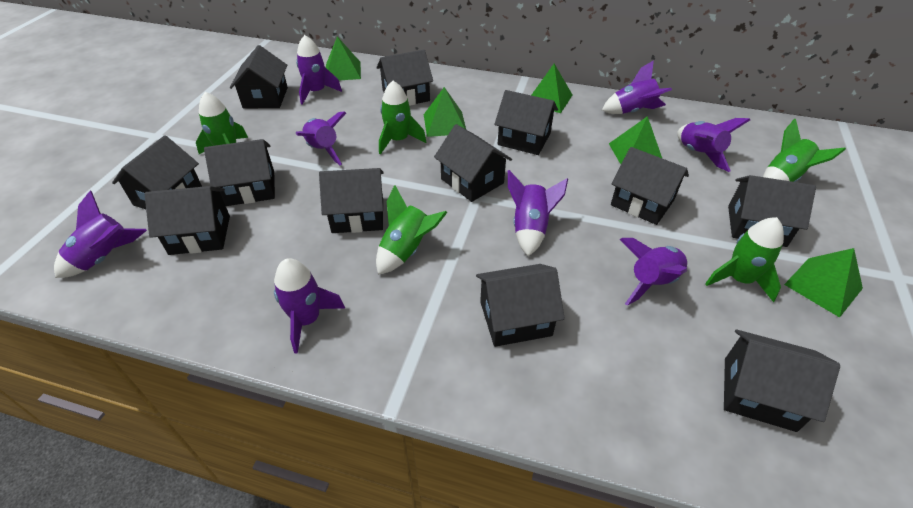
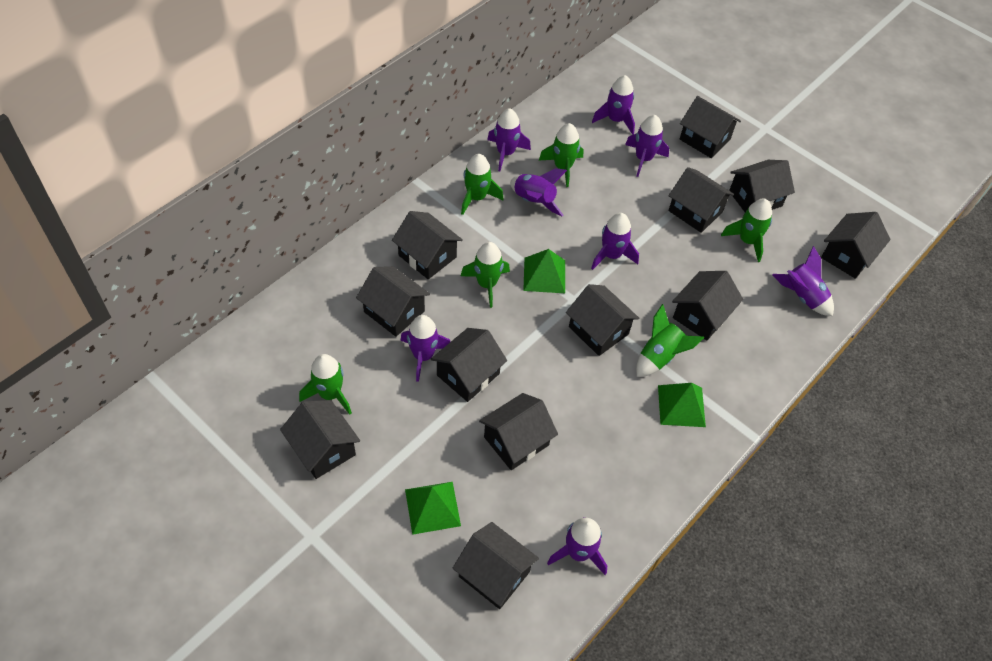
green pyramid: [326,36,361,80] [424,87,466,137] [531,64,572,113] [609,116,662,164] [784,248,863,318] = 5 -> [405,482,461,535] [523,249,565,293] [658,383,706,427] = 3
green rocket: [196,92,248,154] [376,185,447,275] [379,81,426,154] [705,217,784,302] [763,119,846,182] = 5 -> [299,354,352,415] [461,154,503,215] [461,242,510,308] [539,123,584,187] [636,304,704,377] [721,199,772,262] = 6

